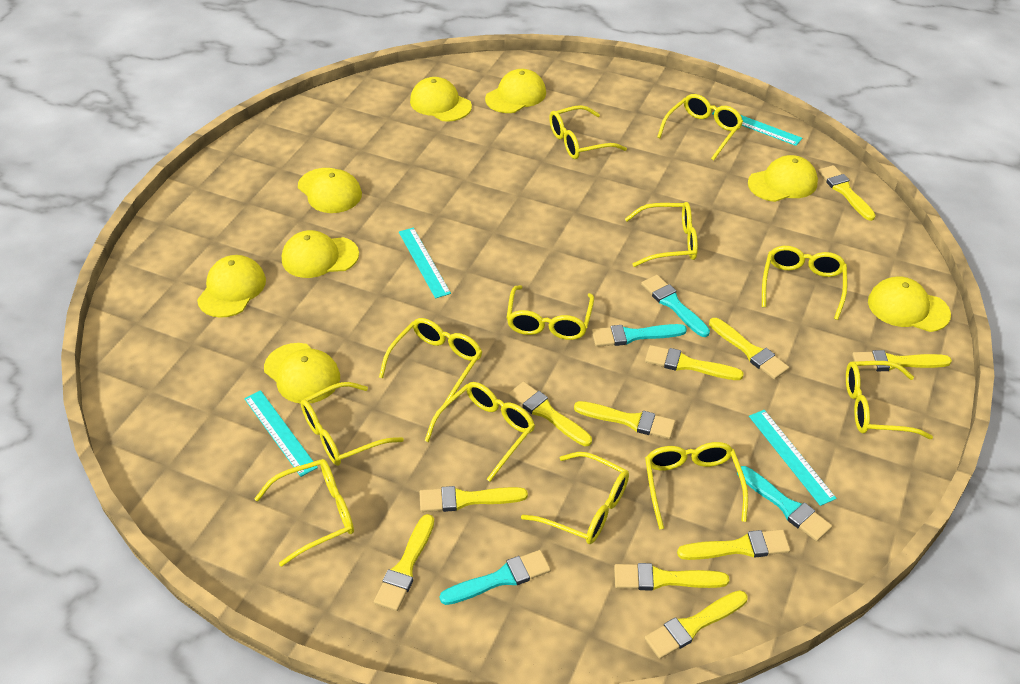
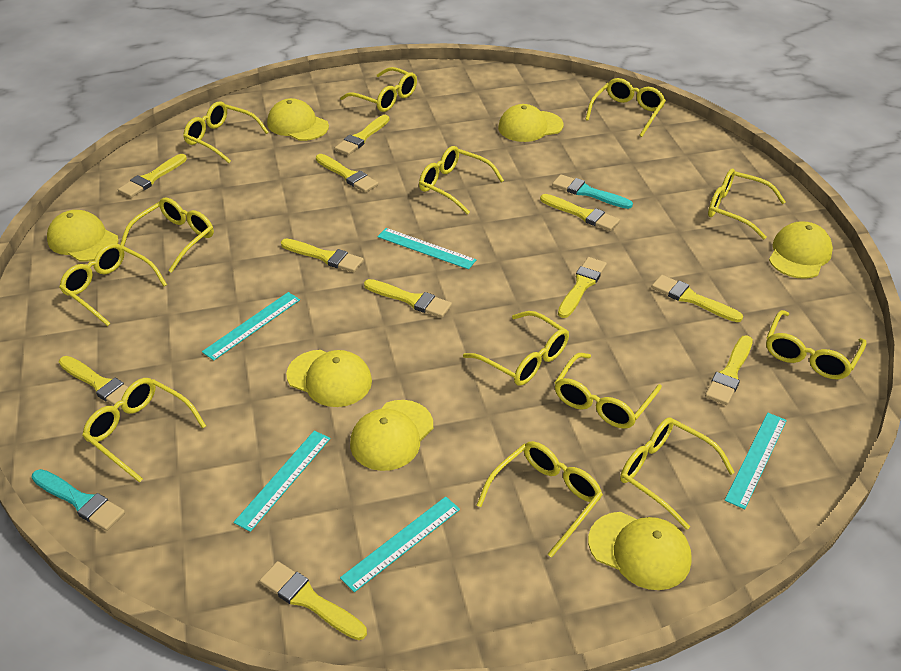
turquoise brush: [440,550,551,605] [592,324,687,347] [641,275,710,337] [737,466,832,541] = 4 -> [32,469,125,531] [552,174,633,209] = 2
turquoise ruler: [244,390,318,477] [399,227,451,299] [712,111,802,146] [749,410,837,506] = 4 -> [202,292,300,361] [233,431,330,532] [340,497,460,592] [377,228,476,269] [725,413,787,509] = 5
yellow cap: [197,255,266,318] [264,343,340,403] [282,230,359,278] [298,168,362,213] [410,77,472,122] [485,69,546,113] [748,155,818,202] [868,276,951,332] = 8 -> [47,210,119,262] [267,98,329,141] [286,350,372,407] [350,400,433,471] [498,104,563,142] [588,512,692,590] [769,221,833,279] = 7
yellow glasses: [254,459,354,567] [301,382,404,466] [379,318,482,408] [425,382,535,482] [507,285,594,340] [521,452,629,544] [549,105,627,159] [625,202,698,267] [645,442,748,529] [657,94,743,161] [762,246,847,320] [846,361,933,439] = 12 -> [59,243,167,326] [82,378,206,483] [120,198,214,273] [183,101,269,163] [340,67,417,112] [419,146,504,214] [463,311,569,386] [477,441,603,557] [554,353,662,429] [585,78,666,137] [620,418,735,530] [708,168,786,239] [766,310,867,379] = 13

